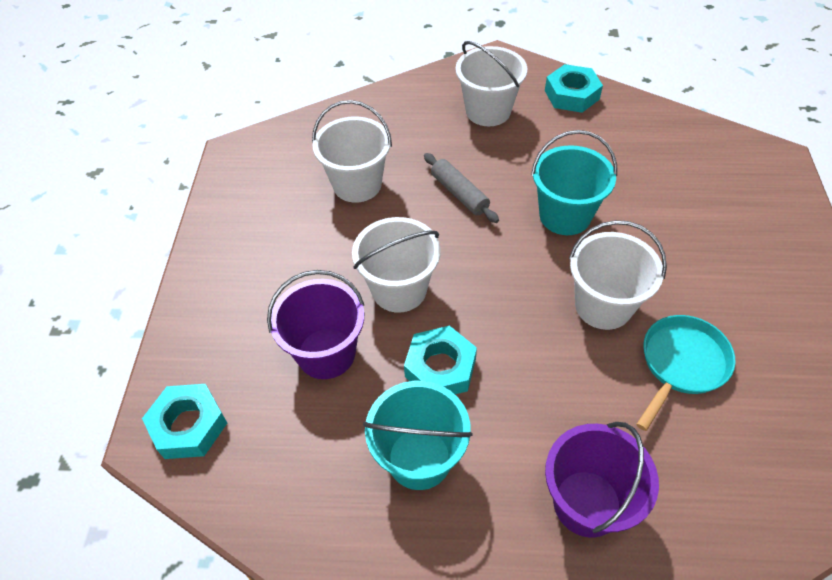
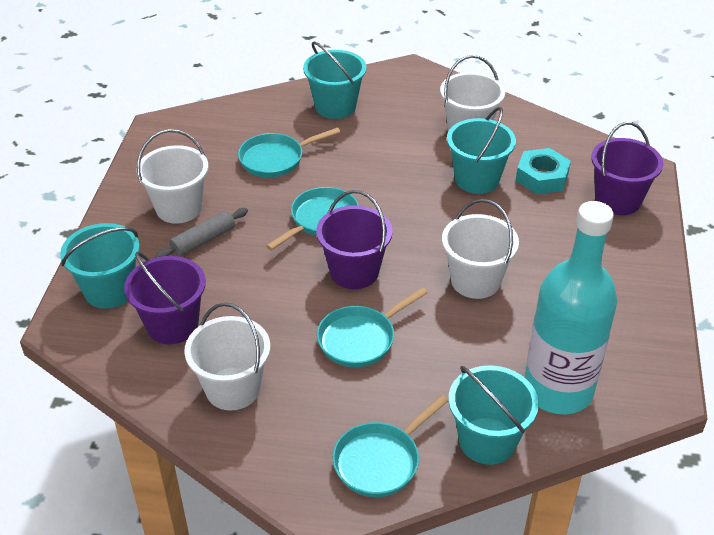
purple bucket: [267,270,364,379] [545,422,659,538] = 2 -> [124,252,206,344] [316,190,393,289] [591,122,663,215] = 3
turquoise bottle: none = 0 -> [524,201,617,415] = 1
turquoise bucket: [363,381,473,490] [531,130,617,235] = 2 -> [60,223,140,309] [303,41,367,119] [447,107,516,194] [449,365,539,465] = 4
turquoise nut: [142,384,227,459] [404,325,477,394] [545,64,603,113] = 3 -> [516,148,571,194] = 1
turquoise pan: [636,315,736,431] = 1 -> [238,127,340,177] [266,187,359,250] [317,287,428,367] [333,395,449,497] = 4

